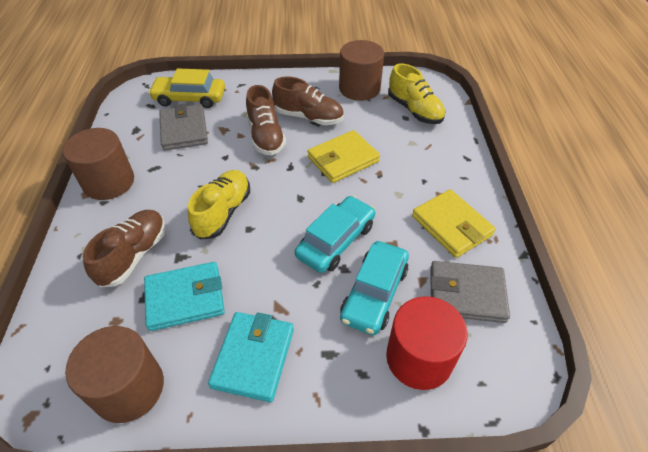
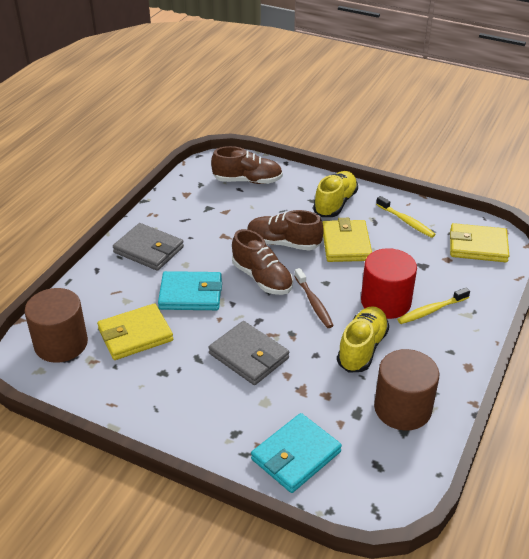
brown cylinder: [63,128,134,200] [65,326,164,423] [339,40,384,101] = 3 -> [25,288,88,363] [374,349,439,431] = 2
brown toothbrush: none = 0 -> [294,268,334,328] = 1
turquoise car: [295,196,375,273] [340,241,409,335] = 2 -> none = 0
yellow car: [148,68,225,108] = 1 -> none = 0
yellow toothbrush: none = 0 -> [376,196,436,238] [397,287,470,324] = 2
yellow wallet: [307,130,380,183] [412,189,496,258] = 2 -> [97,303,173,360] [322,218,372,262] [450,223,509,262] = 3

